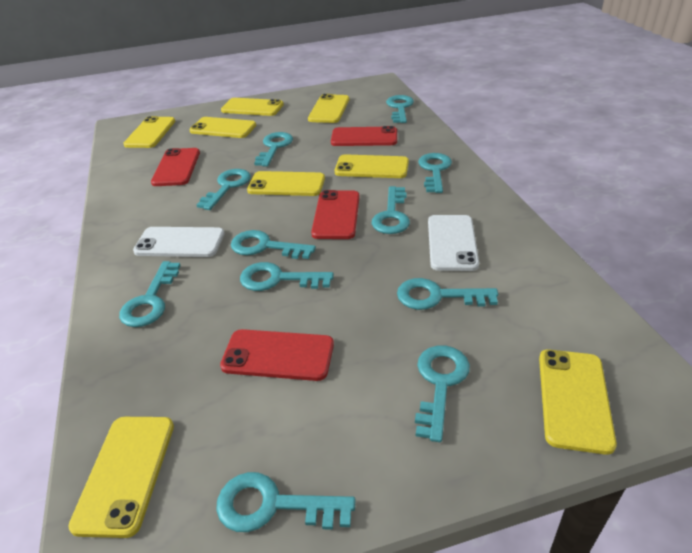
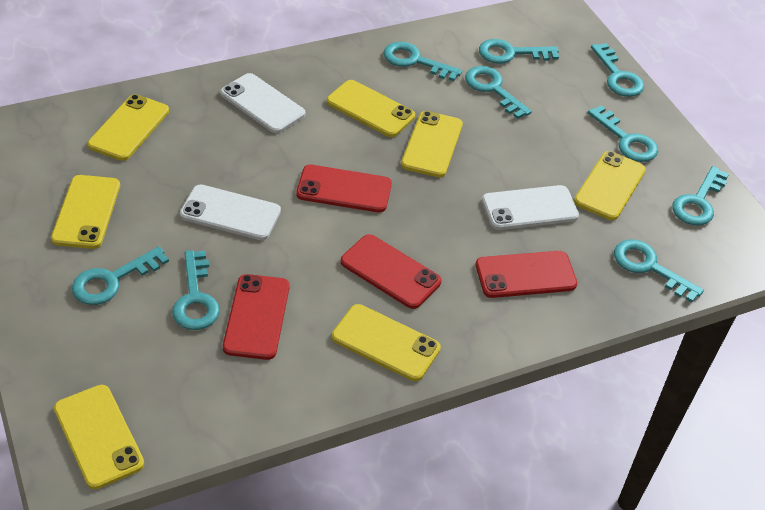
turquoise key: [119,261,181,327] [197,169,251,210] [216,472,355,532] [231,230,316,259] [240,262,334,291] [254,132,293,167] [371,186,410,234] [386,95,414,123] [397,278,498,310] [415,345,470,442] [418,153,452,193] = 11 -> [72,246,169,305] [172,250,220,330] [383,42,462,81] [465,66,532,119] [479,39,559,64] [588,105,658,162] [591,43,644,97] [614,239,704,303] [672,166,729,226] = 9
white phone: [133,227,224,257] [428,215,479,271] = 2 -> [180,184,281,240] [220,73,305,133] [482,185,579,230] = 3
yellow phone: [68,417,174,538] [123,116,175,148] [189,117,256,138] [221,98,284,116] [247,171,325,196] [308,94,349,123] [335,154,409,178] [539,349,617,455] = 8 -> [51,175,120,249] [54,385,144,489] [88,94,169,161] [327,80,415,137] [332,304,441,381] [401,111,463,177] [574,151,646,220] = 7

